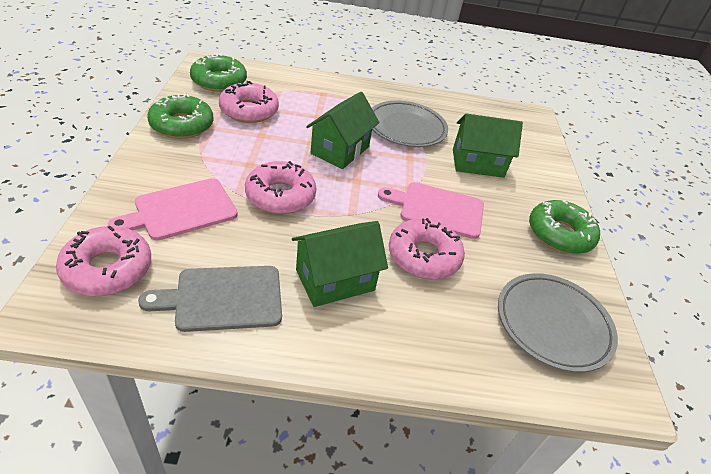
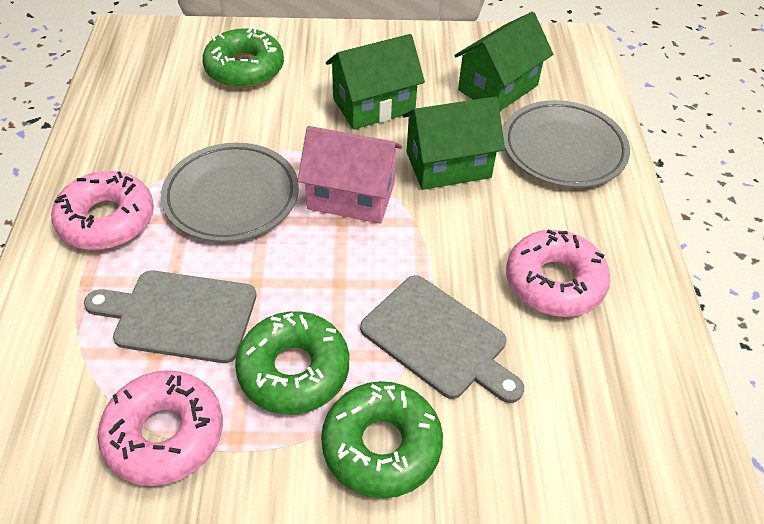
grey cutting board: [138,266,282,332] = 1 -> [84,270,257,363] [360,275,524,403] = 2
pink cutting board: [108,178,238,241] [378,182,484,239] = 2 -> none = 0
pink donut: [56,226,151,296] [219,81,279,123] [245,161,316,214] [389,218,465,280] = 4 -> [51,171,154,250] [98,370,223,486] [506,229,610,317] = 3
pink house: none = 0 -> [298,126,402,224] = 1

